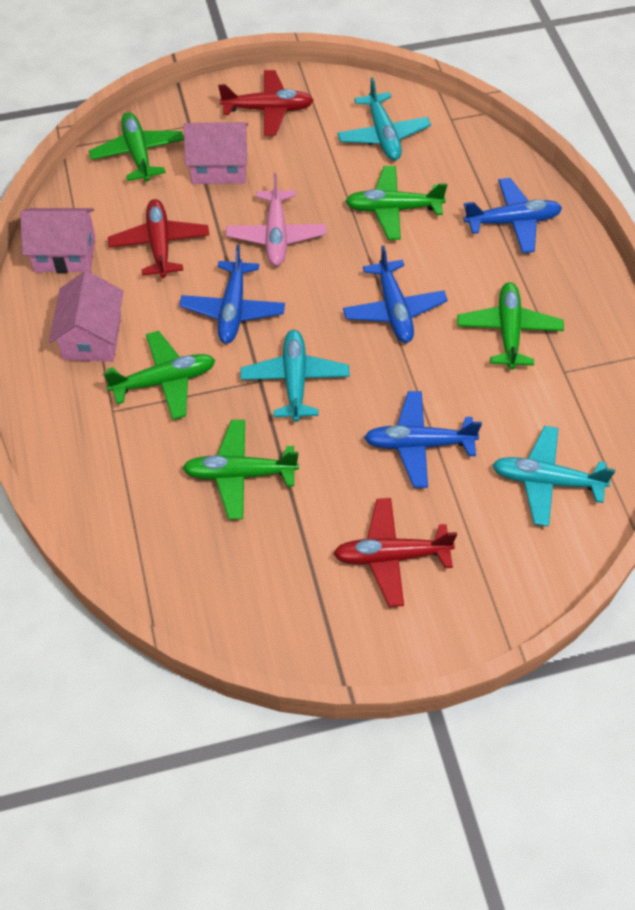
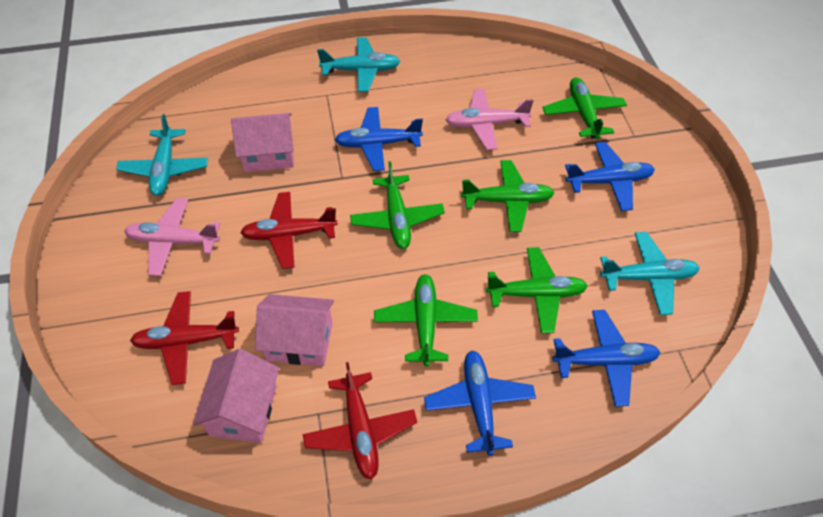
pink plane: [226,173,326,266] = 1 -> [124,198,220,276] [446,89,534,150] = 2

